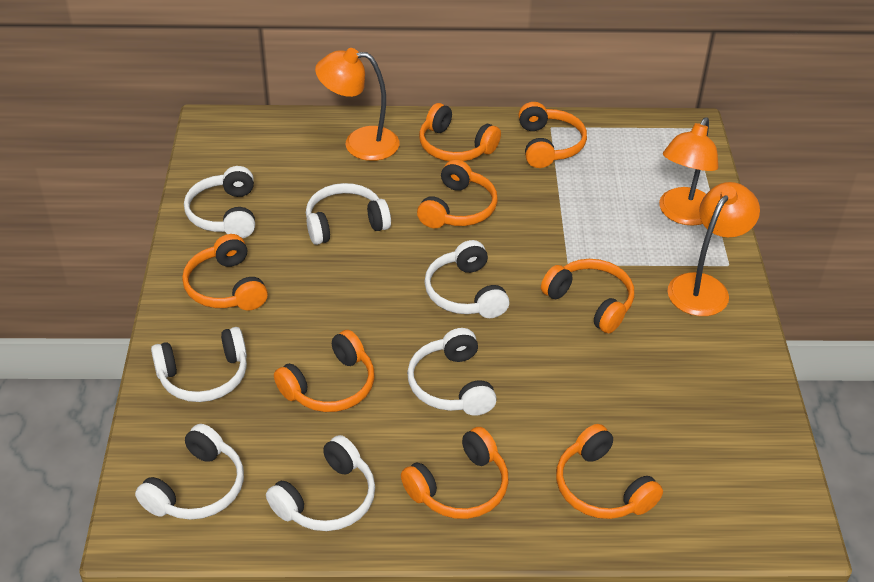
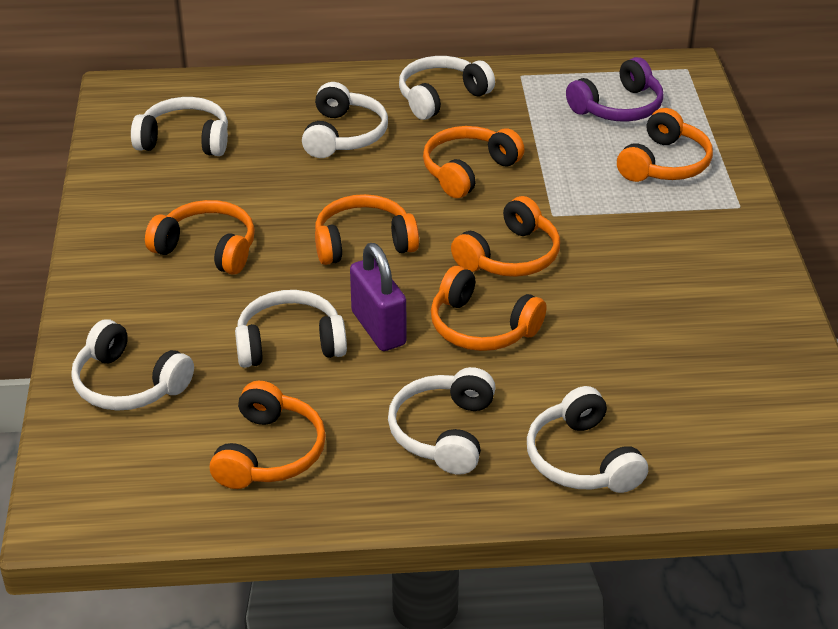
orange headphones: [182,234,268,310] [274,330,374,412] [401,427,508,519] [417,159,498,228] [419,103,501,161] [518,102,587,168] [541,259,634,333] [556,424,663,519] = 8 -> [145,200,255,275] [210,381,326,489] [315,194,419,265] [423,126,525,198] [431,266,547,351] [451,196,560,277] [617,108,713,182] = 7
orange lamp: [315,48,399,161] [659,117,718,226] [668,182,760,316] = 3 -> none = 0
purple headphones: none = 0 -> [566,57,664,122] = 1
purple padlock: none = 0 -> [350,243,407,351] = 1

